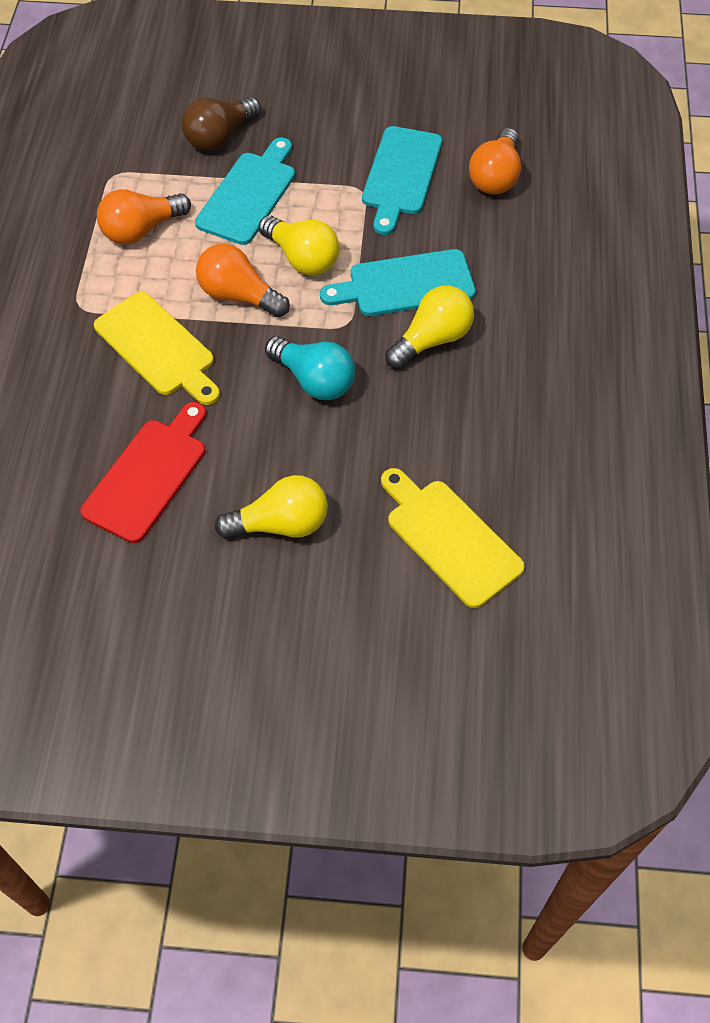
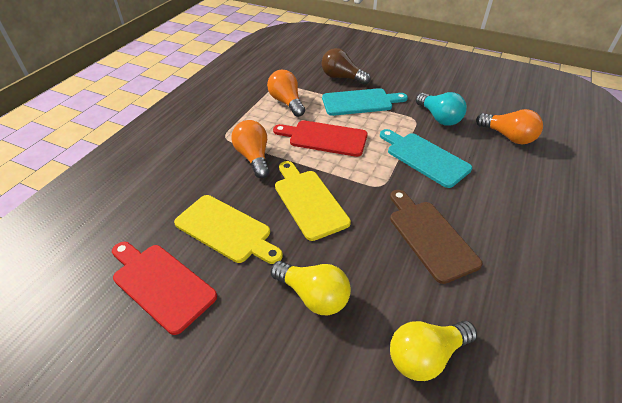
brown cutting board: none = 0 -> [390,190,482,284] = 1
red cutting board: [80,402,206,543] = 1 -> [112,242,217,335] [273,120,368,157] = 2
turquoise cutting board: [195,137,295,245] [320,249,476,316] [362,126,442,235] = 3 -> [322,88,408,116] [380,129,472,188] = 2
yellow light bulb: [214,475,328,539] [259,215,339,275] [385,285,474,369] = 3 -> [271,261,351,316] [390,321,477,381] = 2

